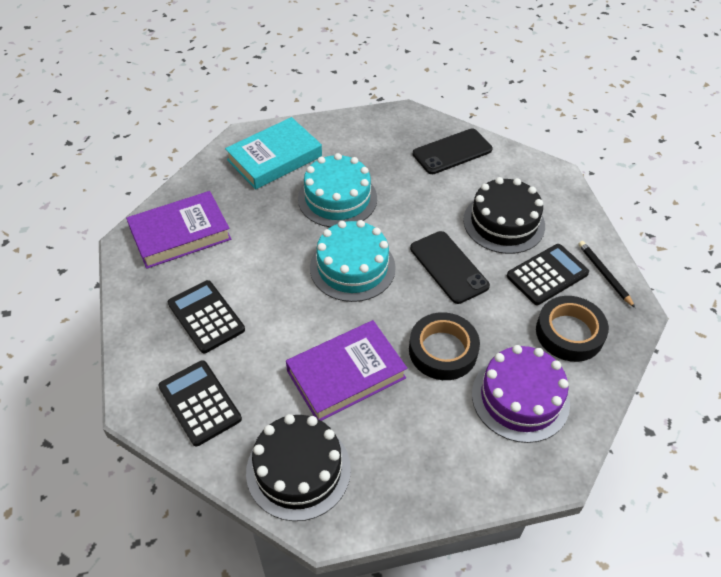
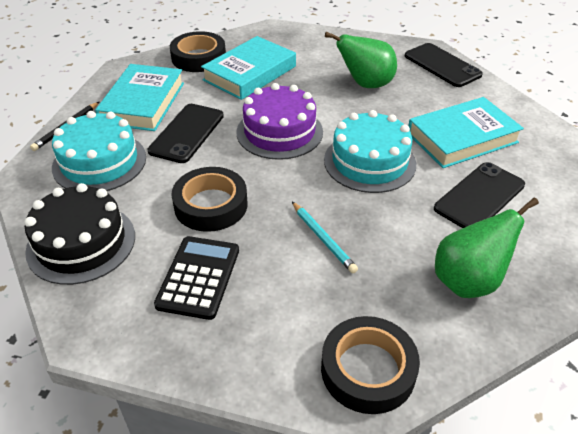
black cake: [246,414,351,521] [463,177,545,254] = 2 -> [24,183,135,285] = 1
black calculator: [158,360,242,446] [168,280,245,353] [507,244,589,305] = 3 -> [154,236,239,320] = 1
black phone: [410,231,490,304] [413,129,492,174] = 2 -> [148,104,224,163] [405,43,483,87] [434,162,525,228] = 3
black tape: [409,312,480,380] [536,296,609,362] = 2 -> [170,31,226,72] [172,167,248,232] [321,316,420,414] = 3
green pear: none = 0 -> [325,32,397,88] [435,198,539,298] = 2
purple book: [126,191,231,269] [286,320,407,421] = 2 -> none = 0
turquoise book: [225,117,322,190] = 1 -> [95,64,184,131] [201,36,296,100] [408,97,524,168] = 3
turquoise pencil: none = 0 -> [292,202,358,273] = 1

